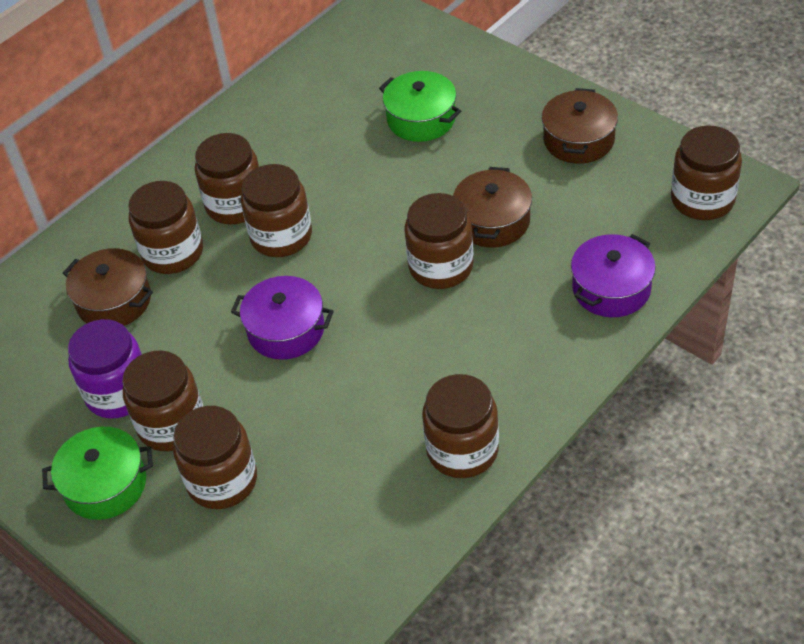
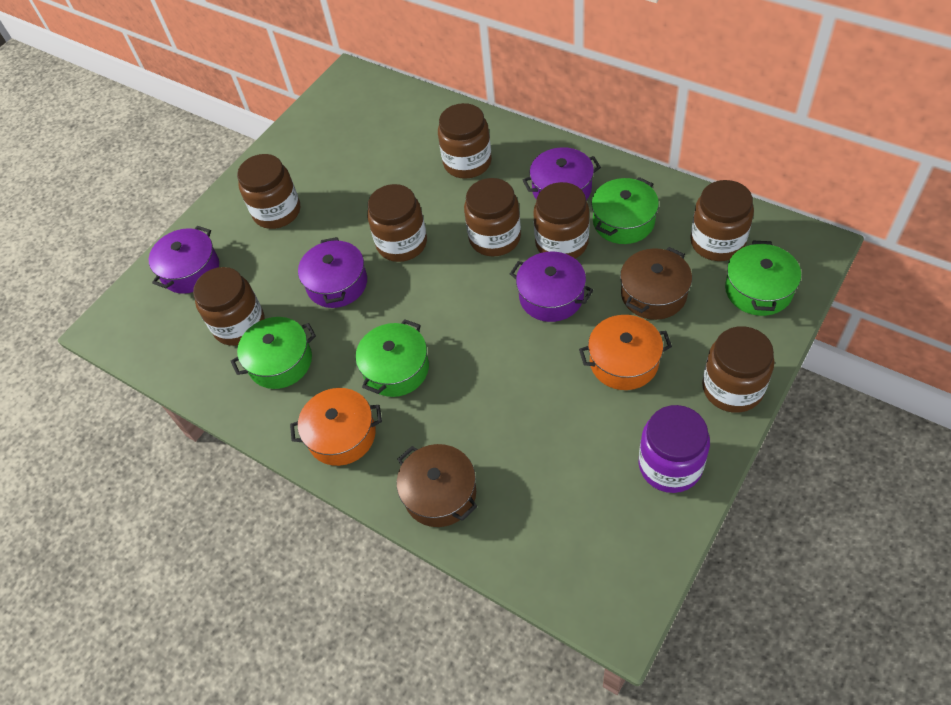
brown pot: [63,248,153,326] [453,167,532,247] [542,88,618,164] = 3 -> [396,444,477,527] [620,247,692,320] = 2
green pot: [42,427,153,520] [379,71,461,142] = 2 -> [231,317,316,389] [356,319,429,397] [592,177,659,244] [725,241,801,316] = 4
orange pot: none = 0 -> [290,388,382,466] [579,315,672,390] = 2
purple pot: [231,276,334,360] [571,234,656,317] = 2 -> [149,226,219,294] [298,237,367,308] [510,251,593,322] [523,147,601,200] = 4

